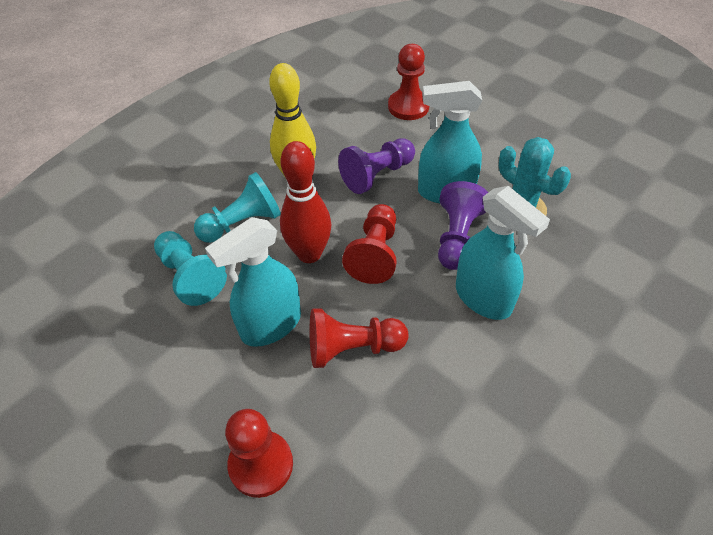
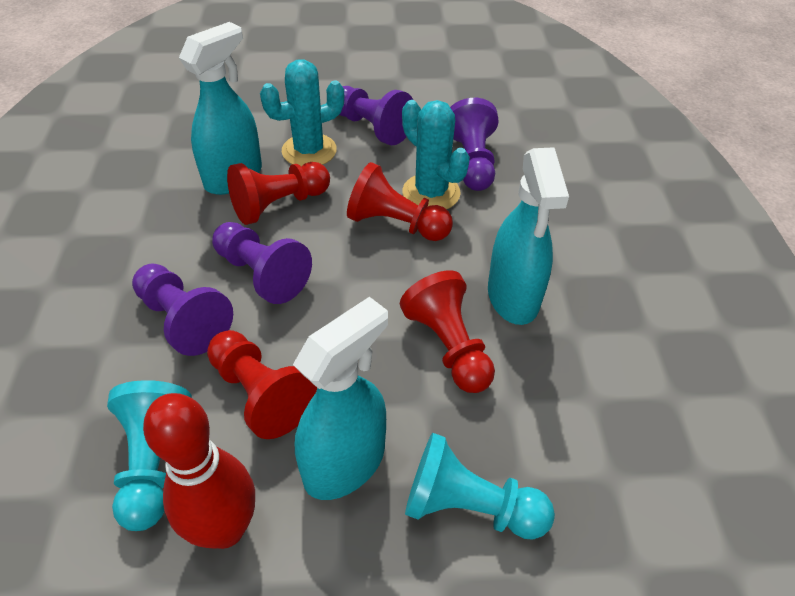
purple pawn: [338,138,415,194] [438,181,488,270] = 2 -> [132,264,233,356] [212,222,312,304] [339,86,413,145] [450,98,499,191] = 4
turquoise cactus: [499,137,571,216] = 1 -> [260,59,344,166] [402,100,470,209] = 2
yellow bowling pin: [269,63,316,175] = 1 -> none = 0

